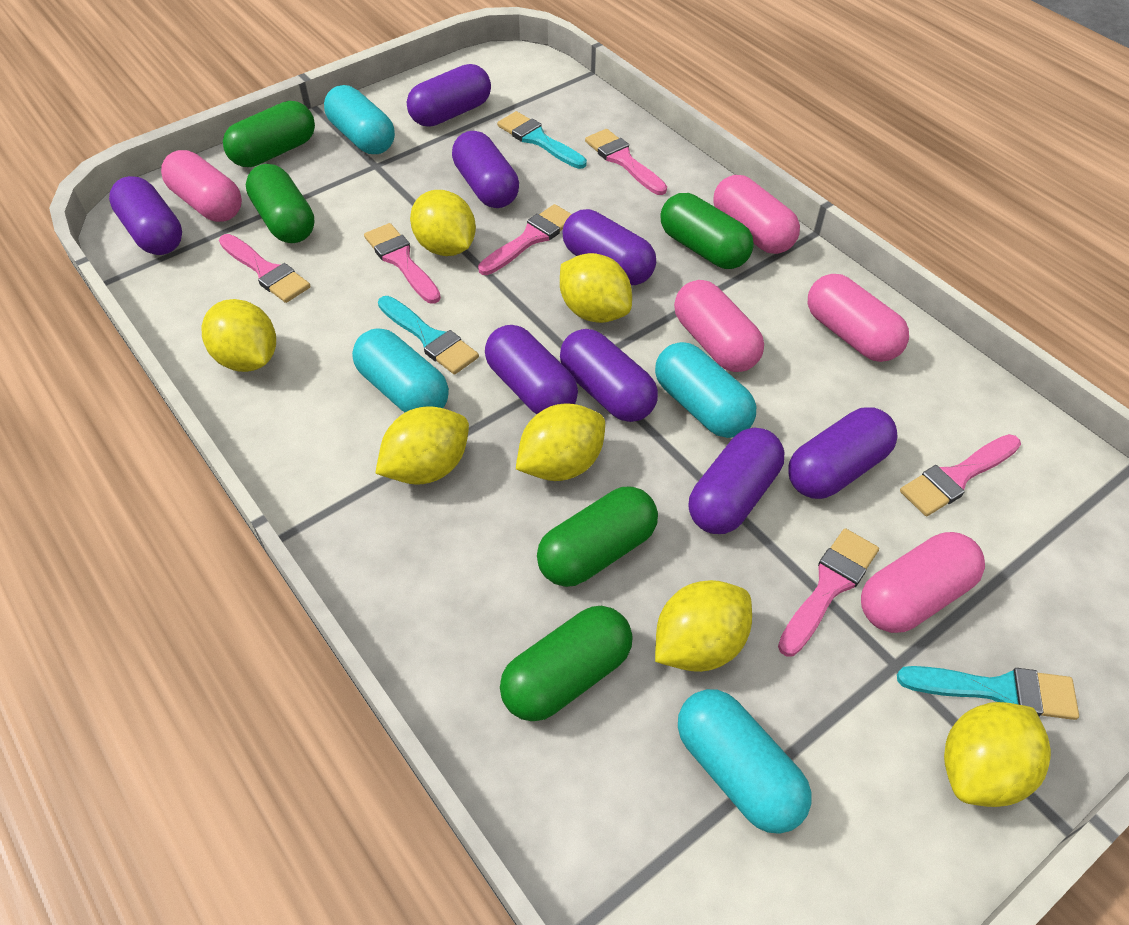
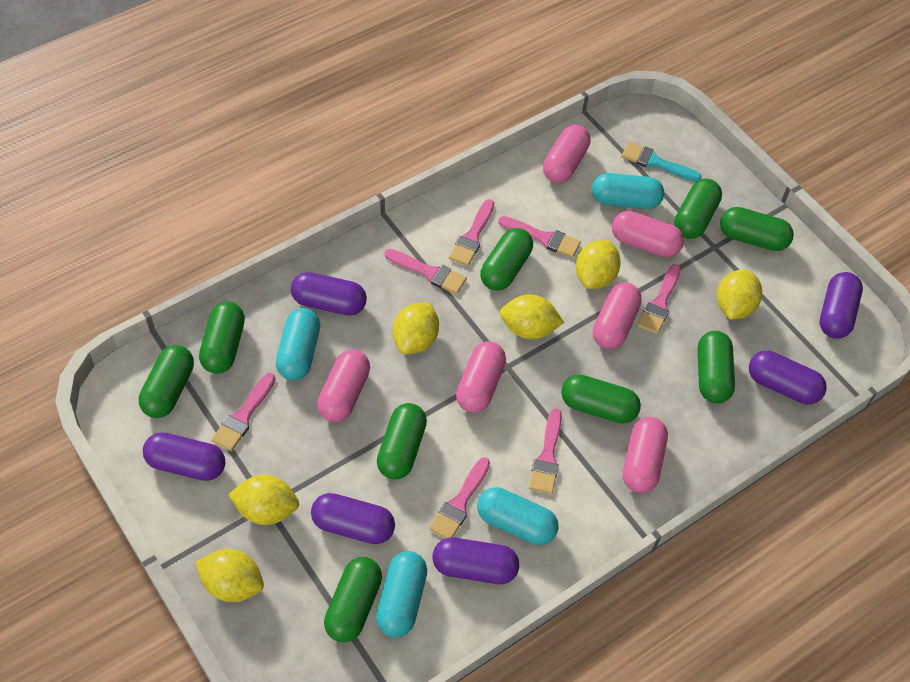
green capsule: [223,101,315,167] [246,164,315,243] [500,606,633,721] [537,486,658,587] [660,193,754,269] = 5 -> [139,345,194,418] [199,302,245,374] [324,557,382,642] [377,403,427,479] [480,228,533,291] [561,374,641,423] [674,179,722,239] [698,331,735,403] [720,207,794,251] = 9
pink brush: [219,234,311,303] [364,223,441,304] [478,204,571,275] [585,129,667,195] [778,528,879,657] [900,434,1021,516] = 6 -> [211,373,275,451] [385,249,467,294] [429,457,490,539] [449,199,494,266] [498,216,581,258] [529,408,562,494] [637,264,681,334] = 7
pink capsule: [161,150,242,222] [674,280,764,372] [713,175,800,254] [808,274,909,362] [861,532,985,633] = 5 -> [317,350,370,422] [456,341,506,413] [543,125,590,183] [593,282,642,349] [612,211,684,257] [623,417,668,493] = 6
purple capsule: [109,176,182,255] [407,64,491,127] [452,131,519,208] [485,325,578,414] [560,329,658,422] [563,209,656,285] [688,427,784,534] [788,407,898,499] = 8 -> [143,432,225,481] [291,272,367,316] [311,493,395,544] [433,537,519,584] [749,351,827,404] [820,272,863,339] = 6
turquoise brush: [378,296,479,374] [497,111,587,169] [897,666,1079,720] = 3 -> [621,142,702,182] = 1
yellow lemon: [202,299,276,372] [375,406,469,485] [410,190,476,256] [516,404,605,481] [560,253,632,323] [655,580,752,672] [944,702,1051,807] = 7 -> [195,549,264,602] [228,475,299,525] [393,302,439,354] [500,294,564,339] [576,240,621,289] [717,269,762,320] = 6

